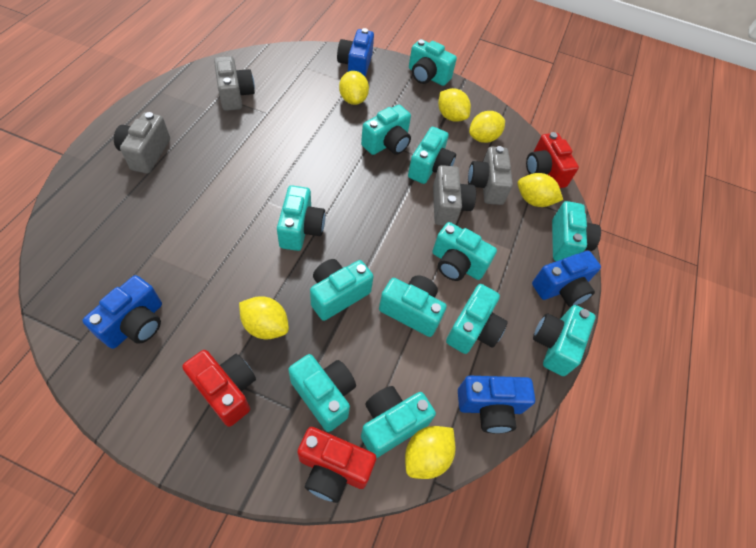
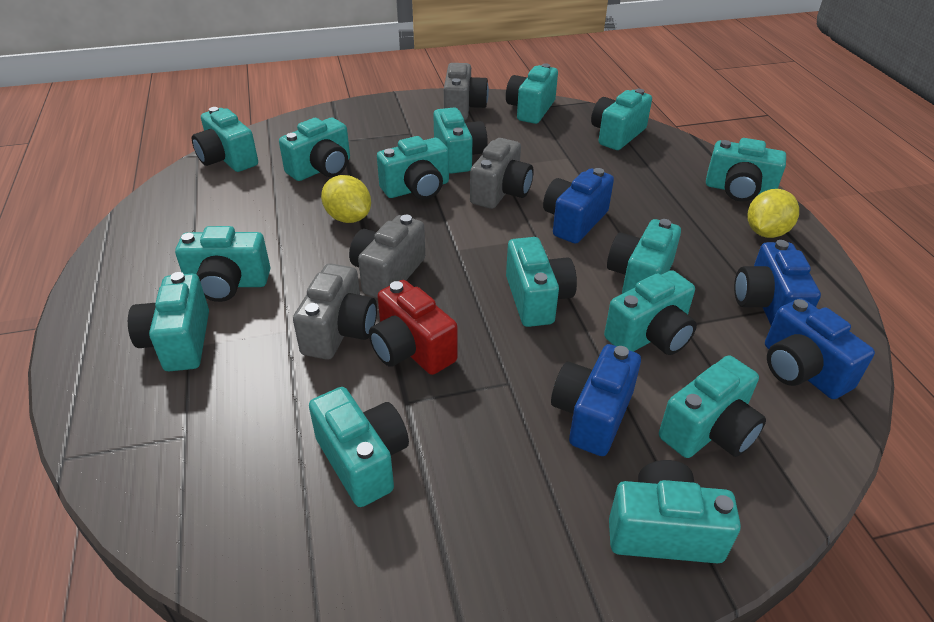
red camera: [182,350,256,427] [297,427,376,503] [526,132,579,188] = 3 -> [369,280,458,375] = 1
turquoise camera: [277,185,325,251] [288,354,356,432] [310,259,374,321] [361,105,411,155] [361,386,436,458] [379,275,447,337] [408,127,456,184] [409,39,457,86] [432,222,497,281] [446,284,508,354] [533,305,596,376] [552,201,601,261] = 12 -> [128,272,209,371] [175,226,270,302] [192,107,258,172] [279,118,350,181] [309,387,409,507] [377,136,449,200] [433,107,488,174] [506,64,558,124] [506,237,577,327] [591,89,652,150] [604,270,697,355] [607,219,681,294] [609,460,741,564] [659,355,766,458] [706,138,786,202] = 15
yellow lemon: [239,296,289,339] [339,71,369,105] [405,426,456,479] [438,88,471,122] [469,111,505,143] [518,173,563,207] = 6 -> [321,175,371,223] [748,189,799,238] = 2

